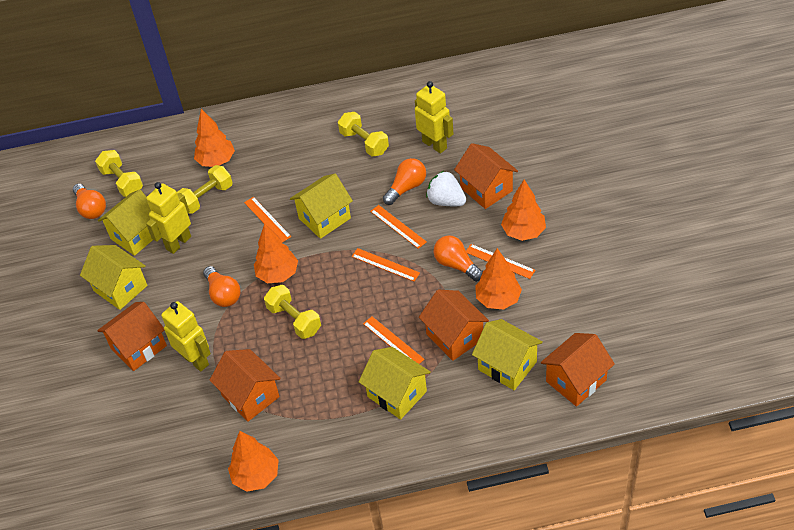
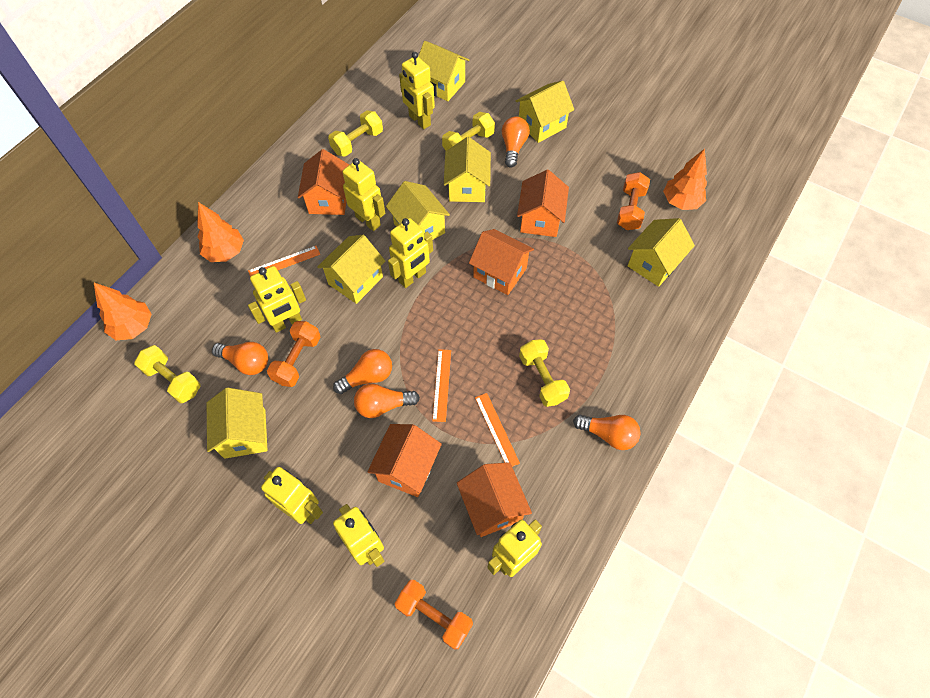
orange dumbbell: none = 0 -> [267,321,321,387] [395,580,473,649] [617,172,650,230] = 3
orange light bulb: [73,184,106,219] [203,266,241,307] [383,158,426,205] [433,235,483,282] = 4 -> [212,342,268,375] [333,349,392,394] [354,383,420,418] [502,116,530,168] [573,414,641,450] = 5
orange ruler: [244,197,291,243] [352,248,420,282] [363,316,425,364] [370,205,427,249] [466,244,536,279] = 5 -> [248,246,320,277] [432,349,451,422] [475,393,520,467] = 3
orange tree: [194,109,235,167] [228,431,279,492] [254,223,298,283] [475,248,522,309] [501,180,546,241] = 5 -> [94,283,152,340] [197,202,244,262] [663,149,707,210] = 3
white strawberry: [426,171,466,206] = 1 -> none = 0
yellow house: [80,245,147,310] [98,189,153,256] [290,174,353,239] [359,347,431,419] [472,319,543,390] = 5 -> [207,388,268,459] [317,235,385,304] [386,181,450,240] [418,41,469,101] [444,137,491,202] [515,81,574,143] [628,218,695,287] = 7
yellow robot: [146,182,191,254] [161,301,211,372] [415,81,454,154] = 3 -> [248,266,306,333] [261,467,323,524] [333,504,384,567] [342,158,385,231] [388,218,433,288] [399,52,435,129] [487,519,542,577] = 7

